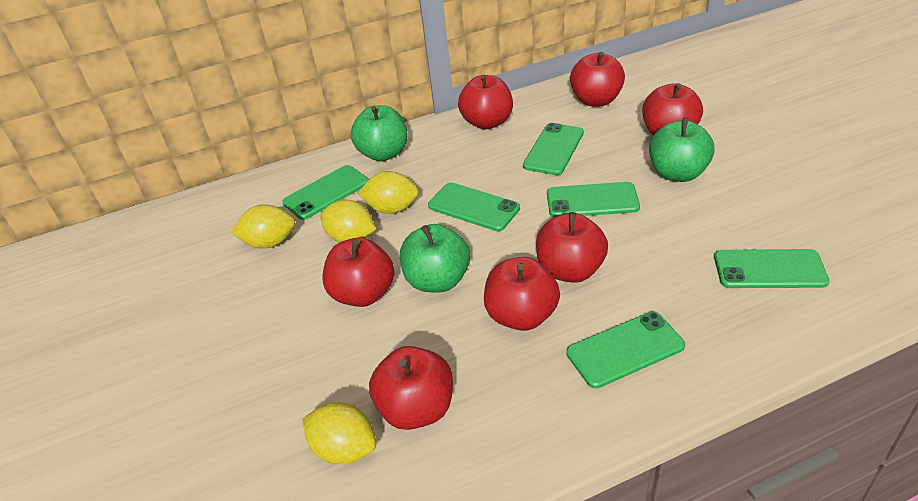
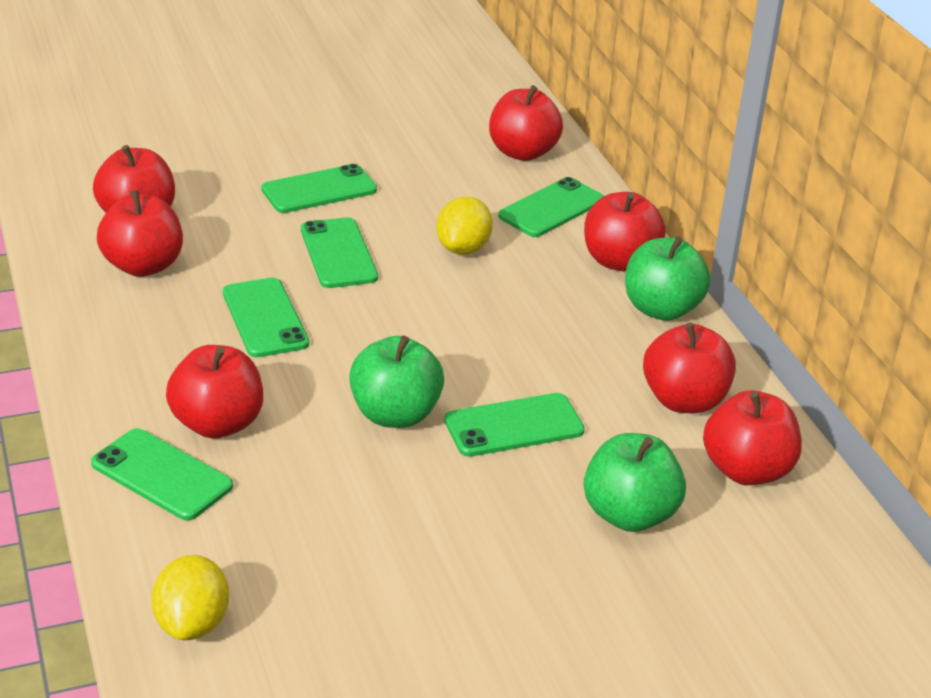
yellow lemon: [231,204,295,249] [302,402,376,465] [320,200,376,243] [358,171,419,214] = 4 -> [151,555,229,640] [436,196,493,255] = 2

